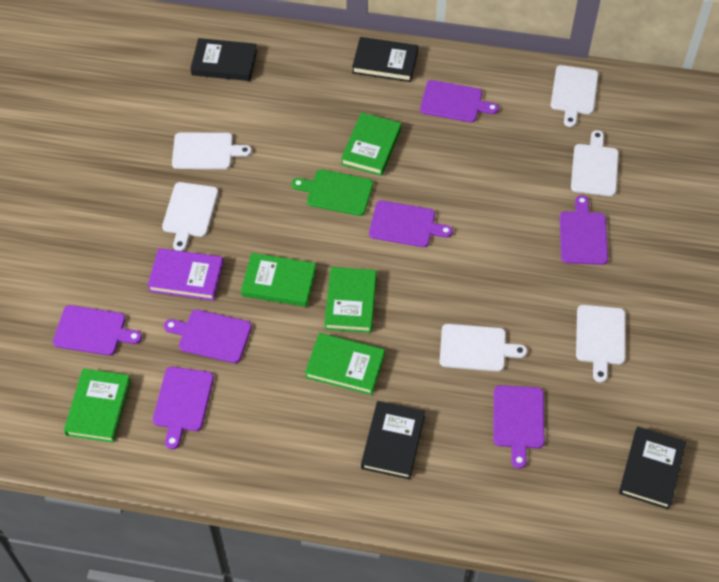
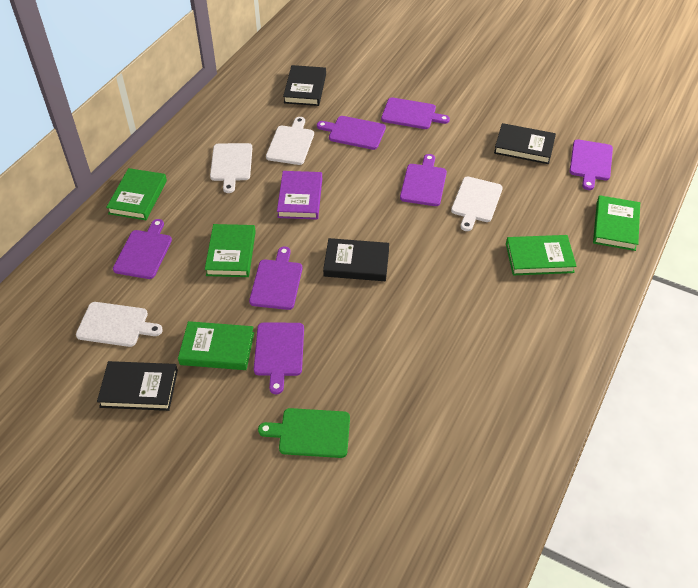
white cutting board: [162,182,219,251] [172,132,252,169] [440,324,527,372] [551,65,598,127] [571,130,619,196] [576,305,625,383] = 6 -> [76,302,163,347] [210,143,252,193] [266,117,314,165] [451,177,503,231] = 4

